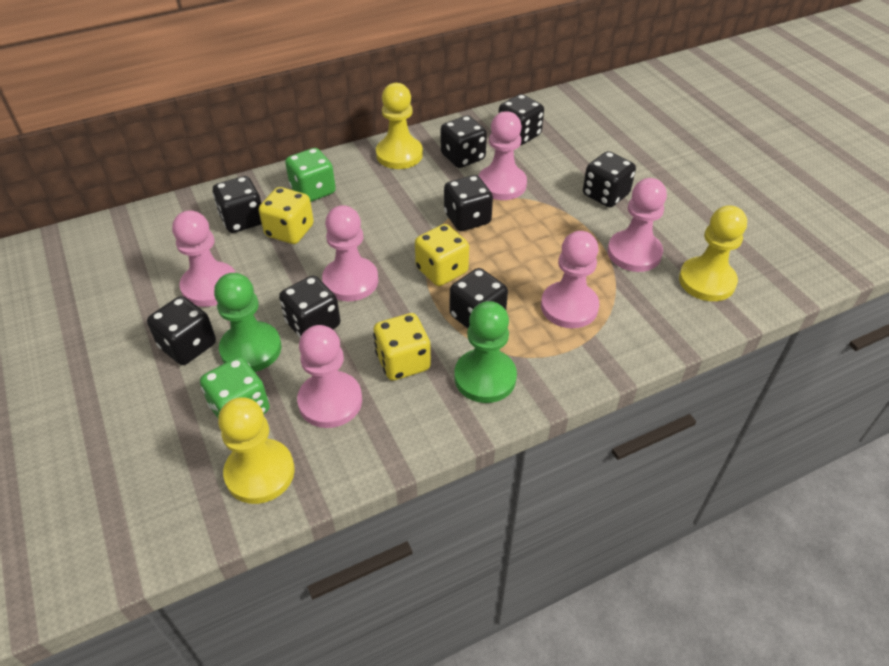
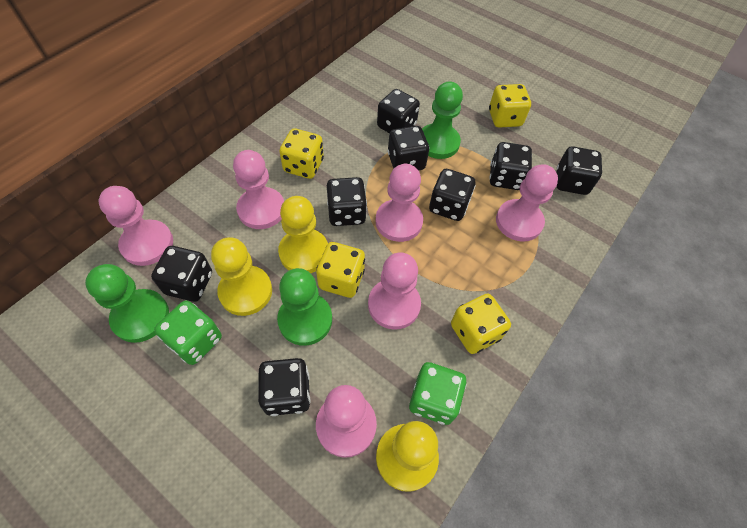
green pawn: [214,273,281,372] [454,301,517,403] = 2 -> [85,264,169,343] [277,268,332,346] [422,82,463,159] = 3
yellow dice: [259,187,314,244] [373,313,431,381] [415,224,469,286] = 3 -> [279,128,324,179] [316,242,365,298] [451,293,511,354] [489,84,531,128] = 4

